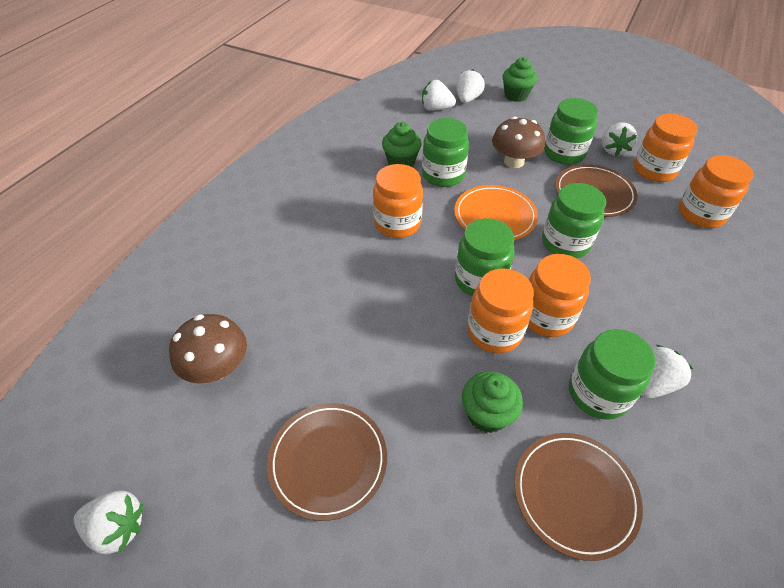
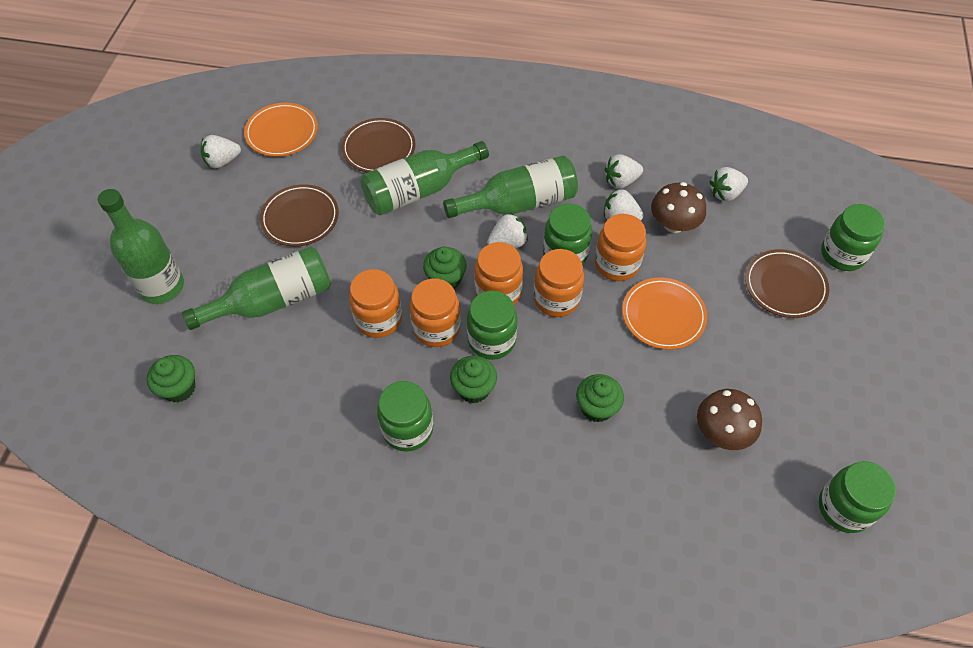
green bottle: none = 0 -> [98,189,184,304] [182,246,331,330] [361,141,489,215] [443,155,578,218] = 4
green cupcake: [382,122,422,167] [462,372,523,433] [503,57,537,102] = 3 -> [147,355,195,402] [423,247,467,289] [450,356,497,403] [576,374,624,422] = 4
orange plate: [454,185,538,240] = 1 -> [244,103,318,157] [622,277,707,350] = 2

